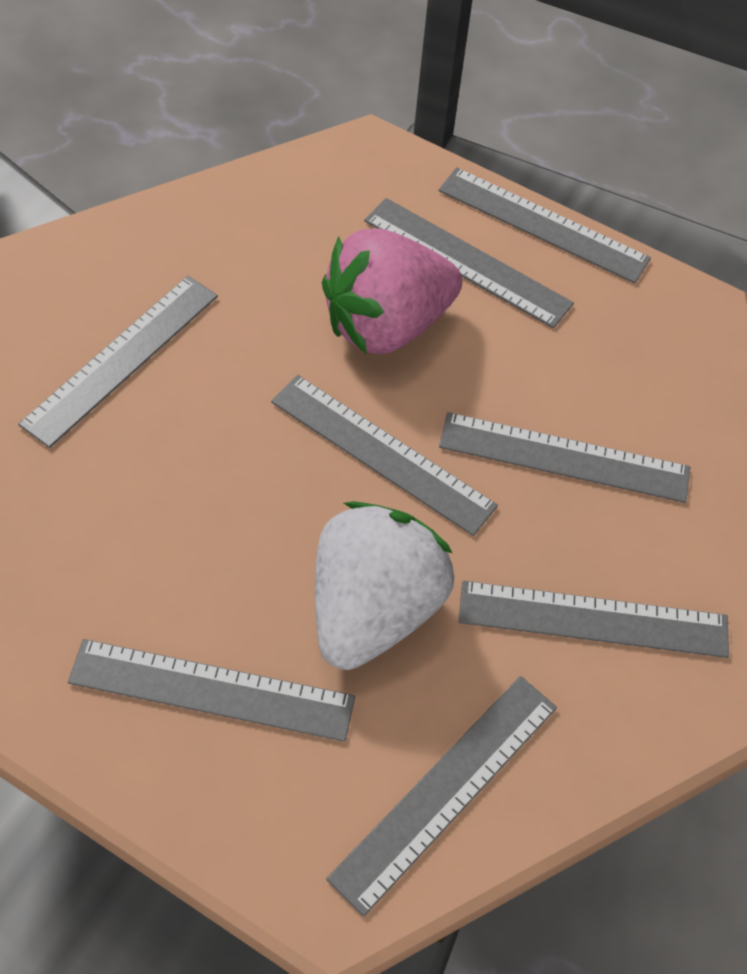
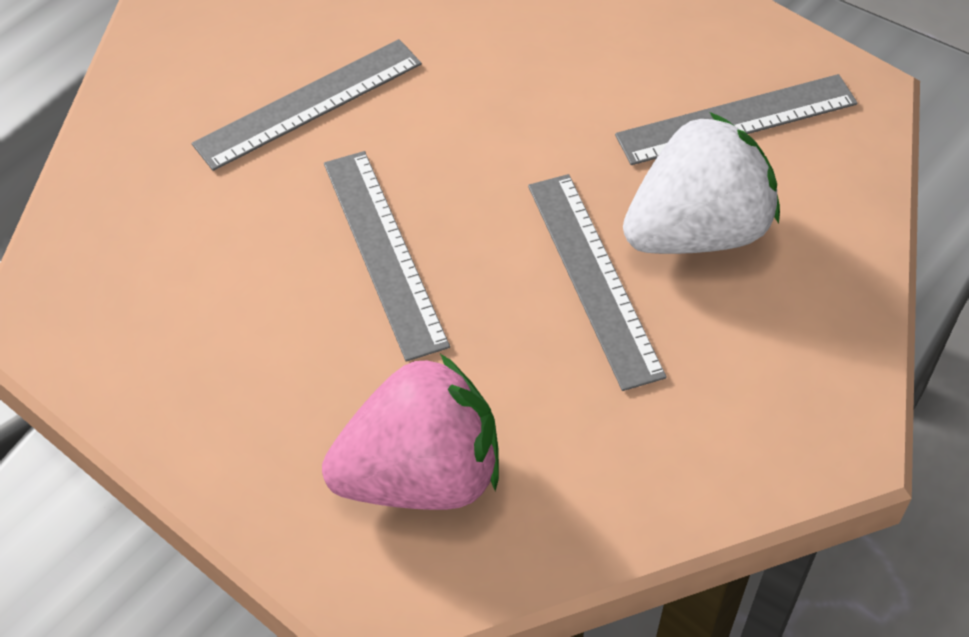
grey ruler: [18,276,218,448] [68,639,355,742] [271,375,498,536] [326,676,557,917] [364,198,574,328] [439,167,651,283] [439,412,690,503] [459,581,729,658] = 8 -> [192,39,422,171] [324,151,450,362] [528,174,667,391] [615,74,858,165] = 4

